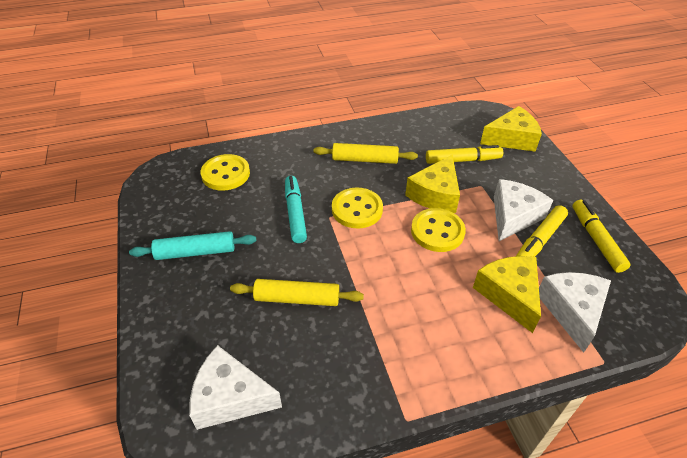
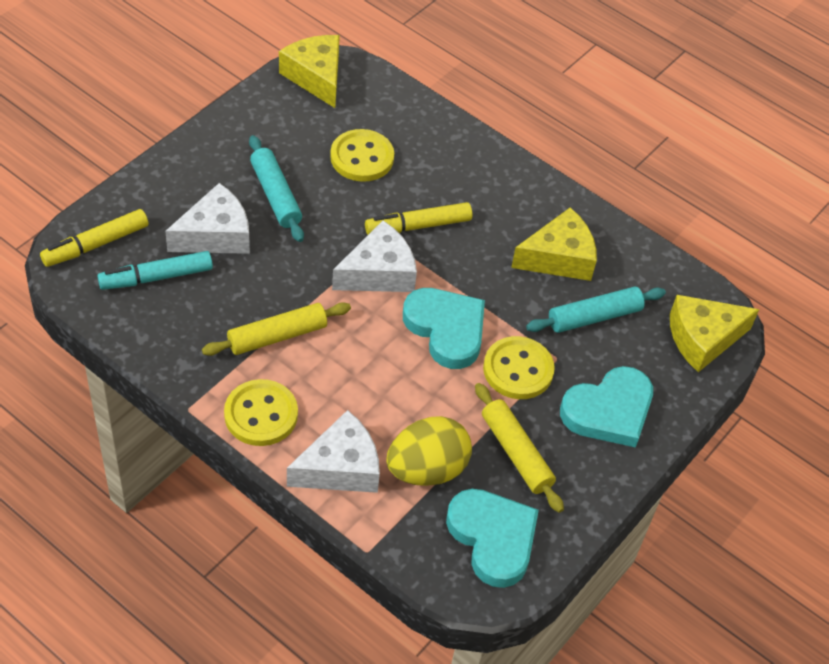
turquoise heart: none = 0 -> [403,288,485,369] [446,489,539,588] [560,366,653,448] = 3
turquoise rolling pin: [129,231,256,260] = 1 -> [249,135,304,242] [526,287,666,333] = 2
yellow egg: none = 0 -> [386,416,472,486] = 1
yellow marker: [426,145,503,164] [516,205,568,257] [573,200,631,273] = 3 -> [40,209,149,267] [365,202,472,235] = 2

